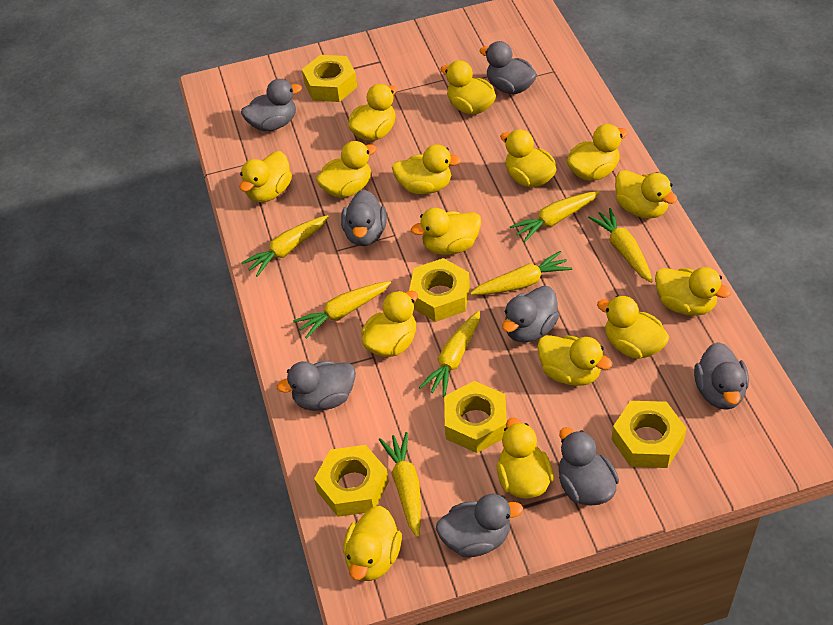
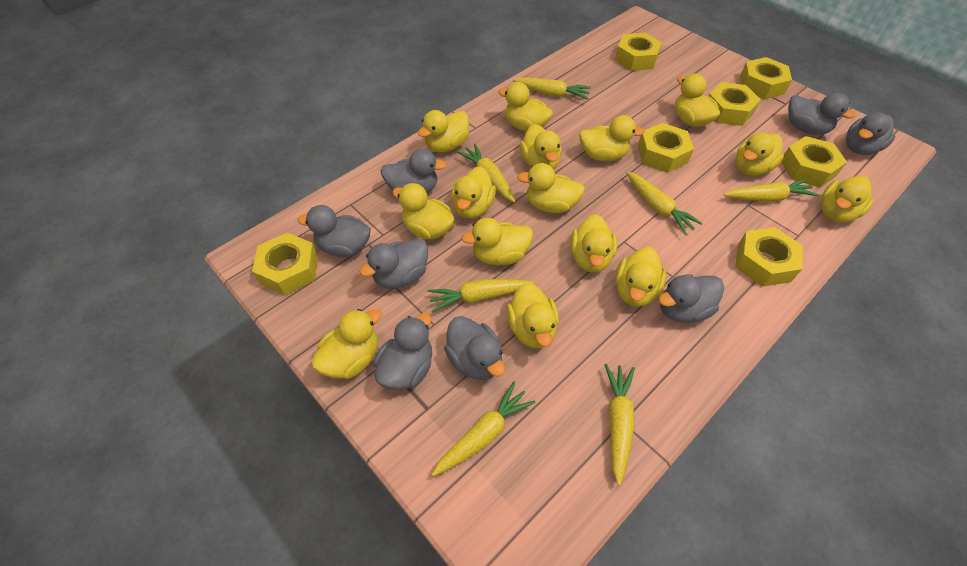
yellow nut: [302,55,357,102] [314,445,389,517] [409,258,470,322] [444,381,507,453] [611,401,687,468] = 5 -> [252,232,318,295] [615,33,662,71] [638,123,694,173] [708,82,761,126] [735,227,803,287] [740,57,792,99] [781,136,847,187] = 7

